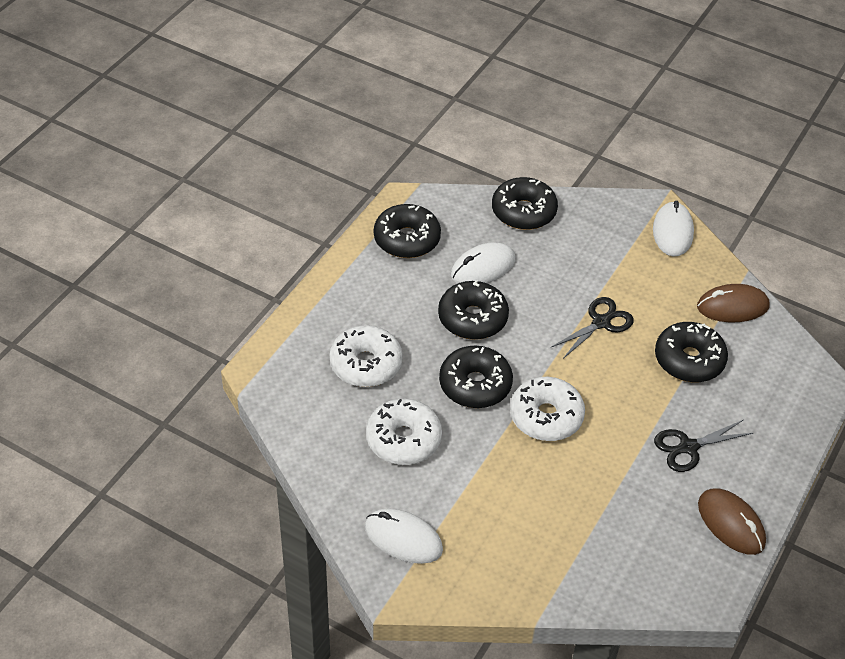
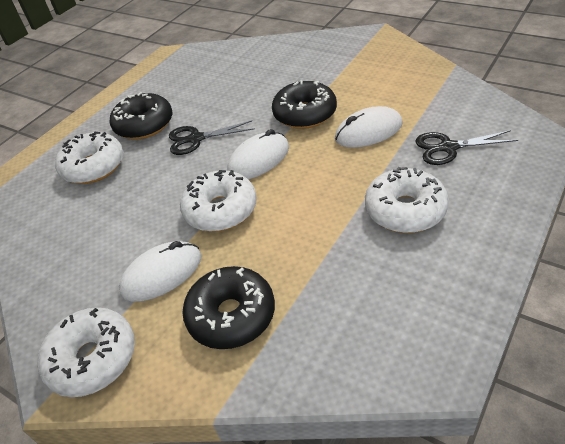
black donut: [374,204,441,258] [438,280,509,340] [439,346,513,408] [492,177,558,230] [655,322,728,382] = 5 -> [110,92,172,140] [182,266,275,349] [272,80,337,129] = 3
brown mouse: [697,284,769,322] [698,488,766,555] = 2 -> none = 0
white donut: [330,325,403,387] [366,399,442,465] [510,377,585,441] = 3 -> [37,307,135,397] [55,132,124,184] [180,170,257,232] [365,167,449,233] = 4

